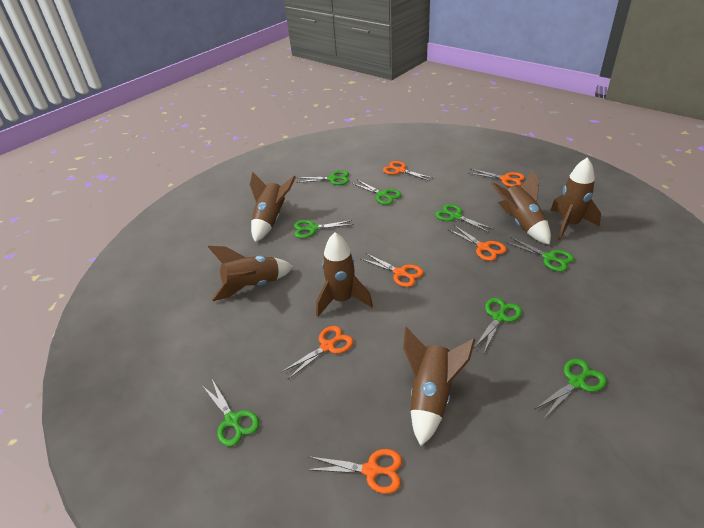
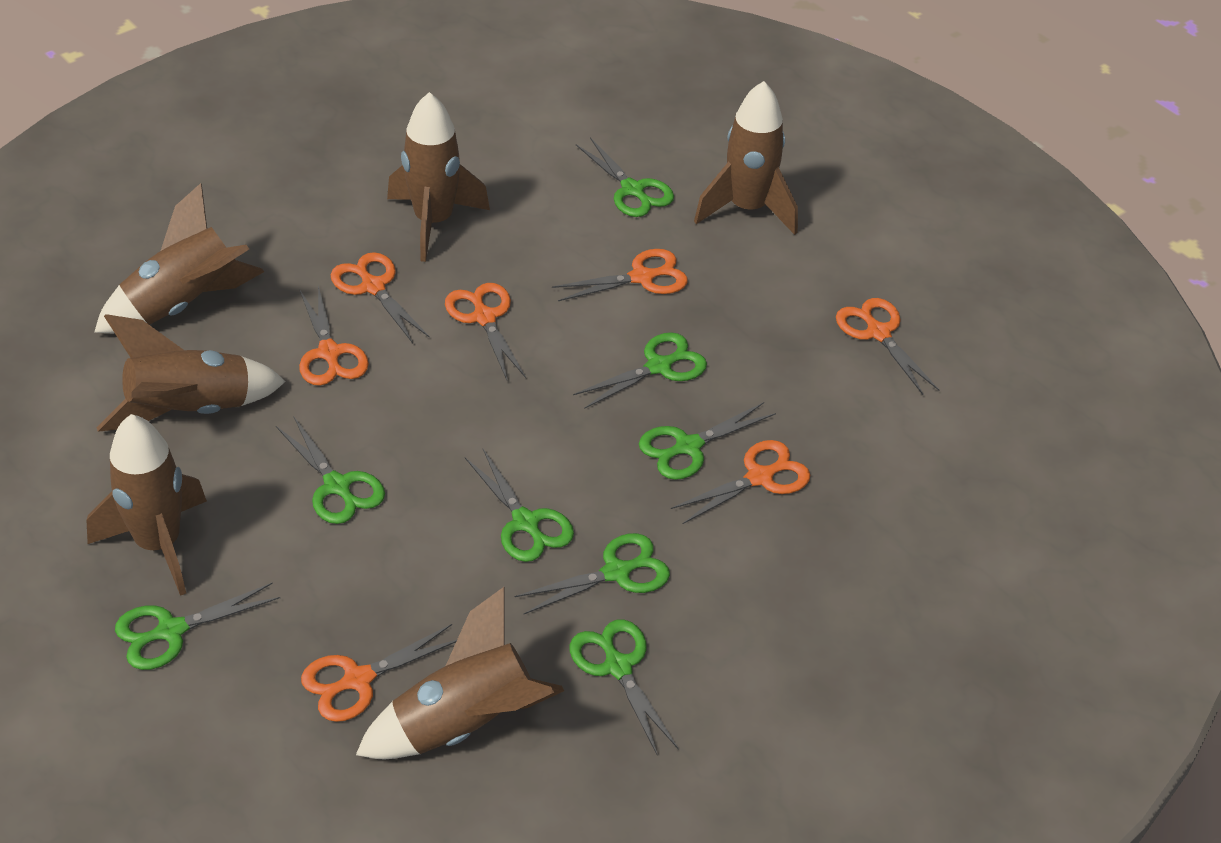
orange scissors: [282,326,353,379] [306,449,402,494] [361,253,424,287] [383,161,433,181] [448,225,507,261] [468,169,525,187] = 6 -> [299,286,369,386] [301,624,457,722] [331,252,430,343] [445,283,526,380] [552,249,688,301] [671,440,810,524] [836,298,939,395] = 7

